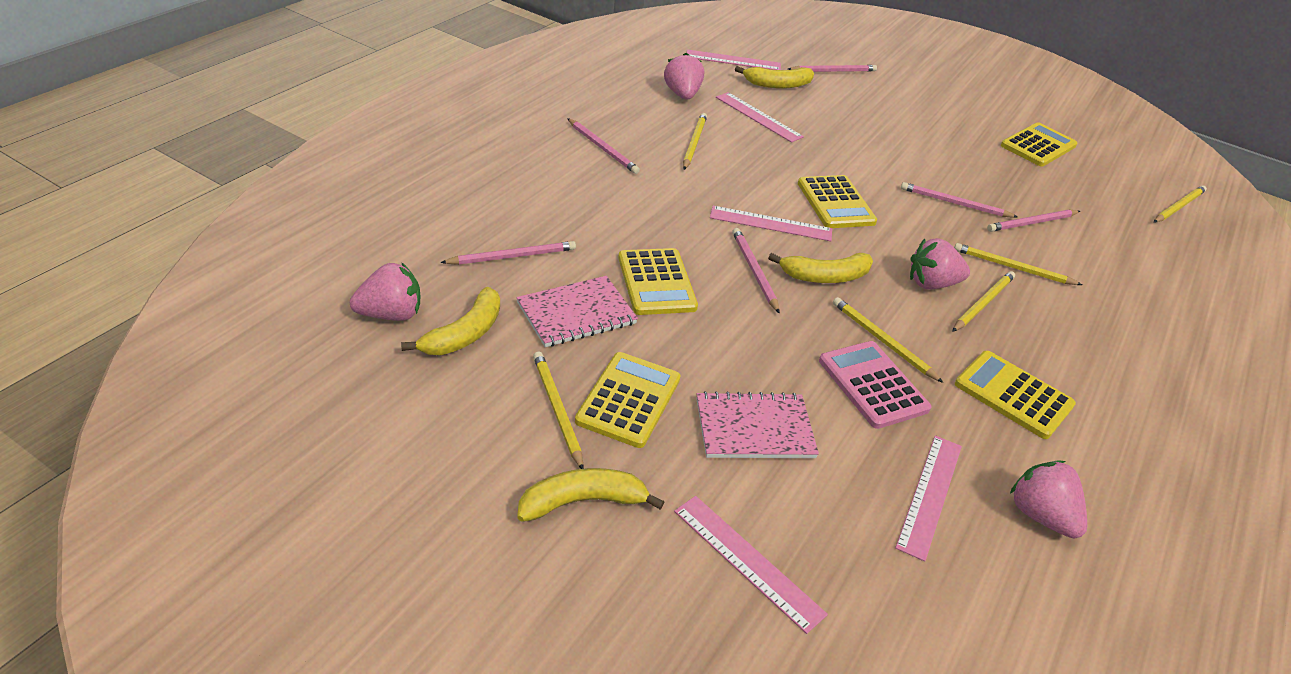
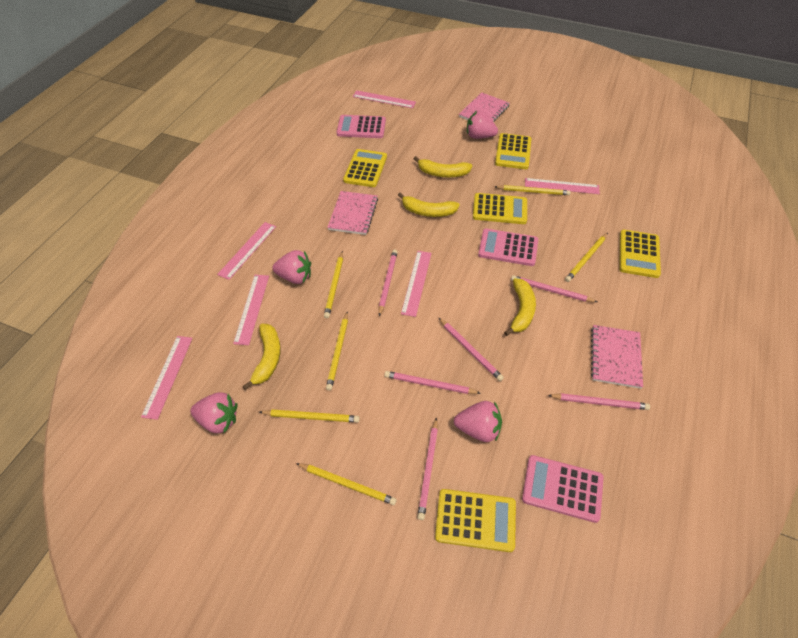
pink calculator: [819,341,931,429] = 1 -> [337,115,386,138] [478,228,538,266] [522,455,604,523] = 3
pink notebook: [517,276,638,347] [696,391,819,458] = 2 -> [327,191,378,235] [459,92,510,122] [591,325,643,389] = 3
pink ruler: [674,496,828,634] [687,49,781,70] [710,206,832,241] [716,92,804,143] [895,435,962,562] = 5 -> [141,336,192,420] [217,222,276,280] [233,275,269,345] [353,90,416,108] [401,251,432,317] [525,178,600,194] = 6

